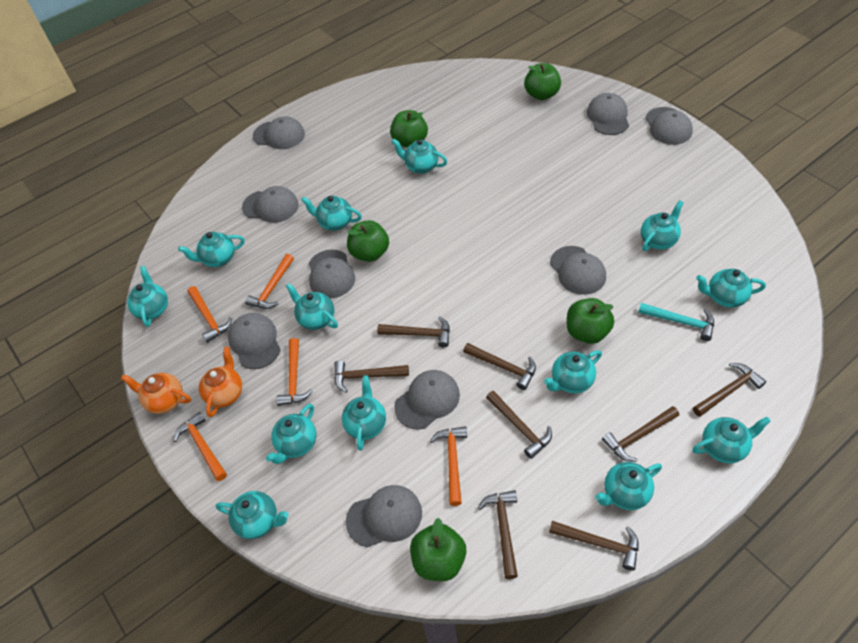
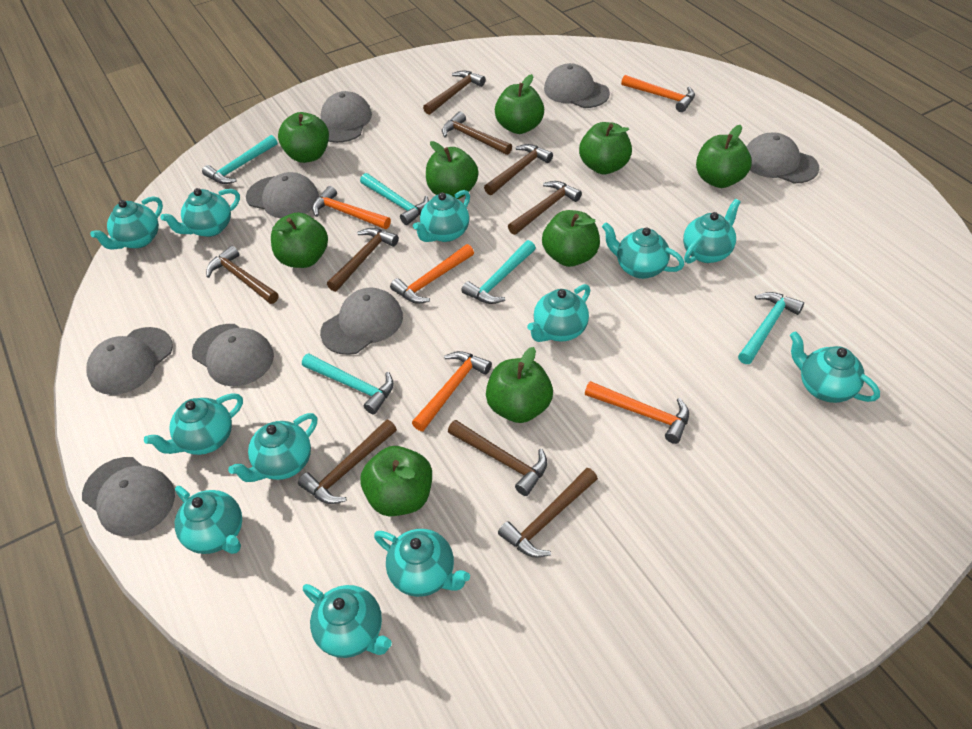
brown hammer: [334,360,409,393] [377,316,450,348] [463,343,536,390] [478,490,518,579] [486,391,552,459] [549,521,638,571] [602,406,679,462] [693,363,767,417] = 8 -> [206,246,279,304] [298,419,397,504] [327,228,399,292] [423,71,486,115] [442,112,512,155] [448,420,547,496] [484,144,553,195] [498,468,598,558] [508,181,582,235] = 9
green apple: [347,220,389,262] [390,110,428,148] [410,518,466,581] [524,63,561,100] [567,298,614,344] = 5 -> [271,213,328,268] [278,112,329,163] [360,446,432,516] [426,141,478,199] [486,347,553,423] [495,74,544,134] [542,210,600,267] [579,122,632,174] [696,125,752,188] = 9
grey cap: [228,313,281,369] [242,186,299,223] [253,116,305,149] [309,250,355,299] [346,485,422,547] [394,370,460,430] [550,246,606,295] [587,93,629,135] [645,107,693,145] = 9 -> [82,457,175,536] [86,327,173,395] [192,324,274,386] [246,172,319,218] [320,287,403,355] [321,91,372,143] [544,63,610,108] [746,132,819,183] = 8
orange teapot: [121,373,191,414] [199,347,242,417] = 2 -> none = 0
turquoise hammer: [638,303,714,341] = 1 -> [202,135,277,184] [302,353,394,414] [360,173,429,225] [461,240,536,304] [738,292,804,364] = 5
turquoise teapot: [127,266,168,327] [178,232,245,267] [216,491,289,539] [266,404,316,464] [286,283,338,330] [301,196,362,231] [342,375,386,451] [392,139,447,174] [544,350,602,393] [595,462,662,510] [641,200,684,251] [692,417,771,463] [696,269,766,308] = 13 -> [90,196,163,249] [144,393,243,455] [160,188,240,237] [175,486,242,554] [228,413,317,482] [303,584,392,658] [374,529,470,597] [413,190,470,242] [527,284,590,342] [602,222,684,279] [683,199,741,264] [790,331,880,403] = 12

